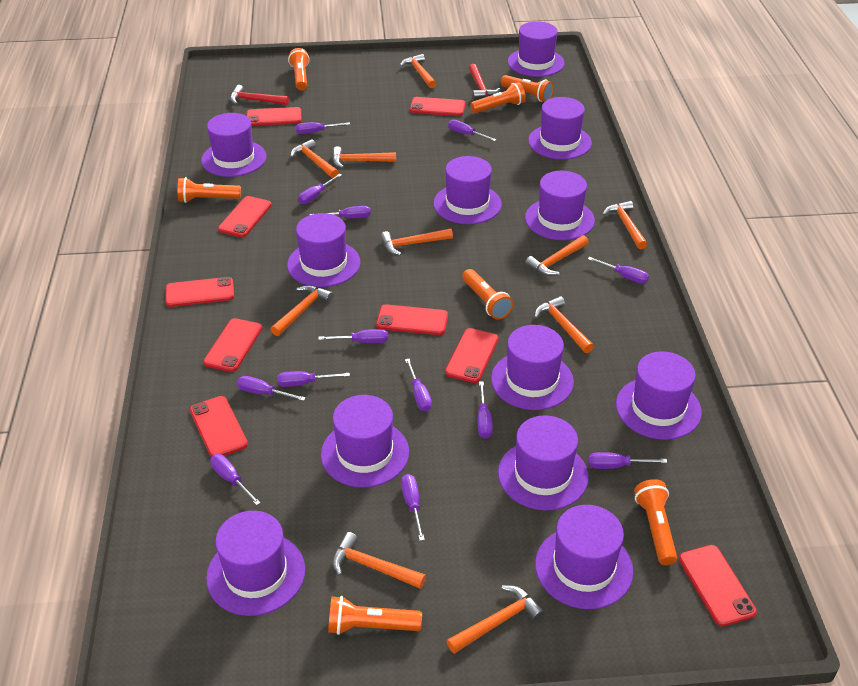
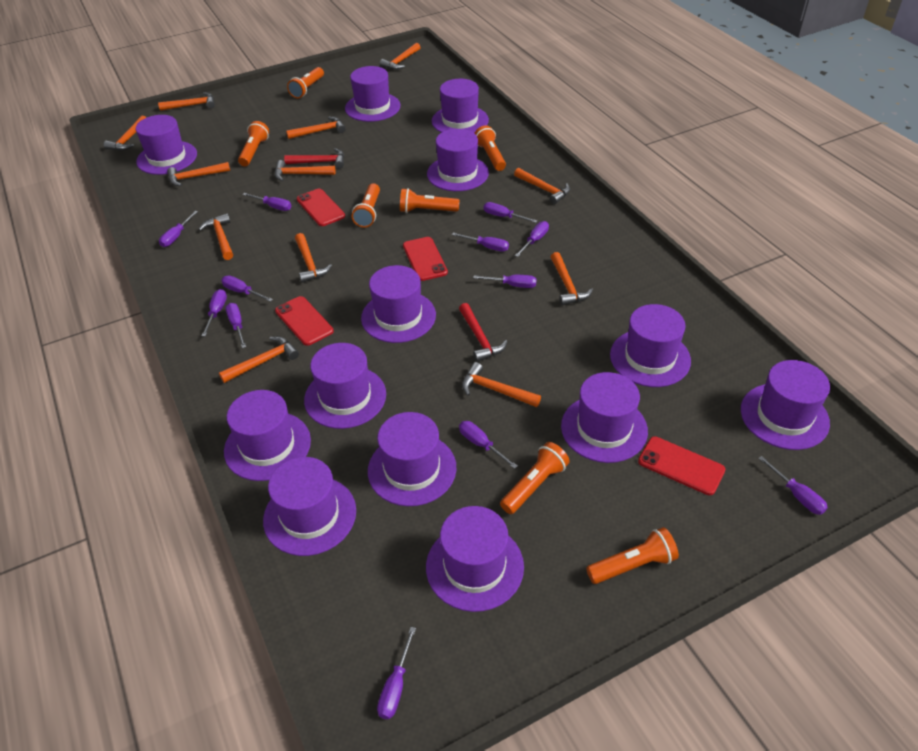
orange hammer: [271,285,333,336] [290,139,339,178] [332,146,396,168] [332,532,426,589] [380,228,453,256] [400,54,436,88] [447,585,545,654] [525,235,589,276] [534,296,594,353] [603,201,647,249] = 10 -> [104,116,146,151] [158,92,215,111] [167,162,230,186] [198,213,233,260] [219,336,299,383] [275,160,336,181] [286,116,346,139] [295,233,332,283] [380,43,421,70] [462,362,541,407] [514,168,570,204] [551,252,593,306] = 12
purple hat: [201,113,267,177] [206,511,305,616] [287,213,361,287] [321,395,409,488] [433,156,502,224] [491,325,574,410] [498,415,588,511] [508,21,565,77] [525,171,595,240] [528,97,592,160] [535,505,633,609] [616,351,702,440] = 12 -> [136,115,197,175] [224,390,311,481] [263,457,356,556] [304,343,386,429] [345,66,400,122] [361,265,436,343] [368,412,456,506] [426,506,524,612] [427,129,489,191] [432,79,489,133] [561,372,648,463] [610,304,691,387] [741,360,830,450] = 13
purple screwdriver: [210,454,261,506] [237,376,306,401] [277,371,350,387] [296,122,350,134] [298,174,342,204] [310,206,371,218] [318,329,388,343] [401,474,425,541] [405,359,432,412] [448,120,496,141] [478,381,493,439] [588,257,649,284] [588,452,667,469] = 13 -> [159,211,198,247] [202,289,227,336] [221,276,273,302] [226,303,246,348] [242,193,291,211] [377,627,416,719] [452,232,509,252] [459,421,518,469] [473,275,537,288] [484,202,537,223] [515,221,549,257] [758,456,828,515] = 12
red phone: [165,277,234,307] [190,396,248,457] [203,318,262,372] [218,196,272,237] [246,107,301,126] [376,304,448,335] [410,97,465,116] [445,328,499,383] [679,545,757,626] = 9 -> [275,296,334,346] [297,189,345,226] [403,237,448,281] [638,436,725,495] = 4

